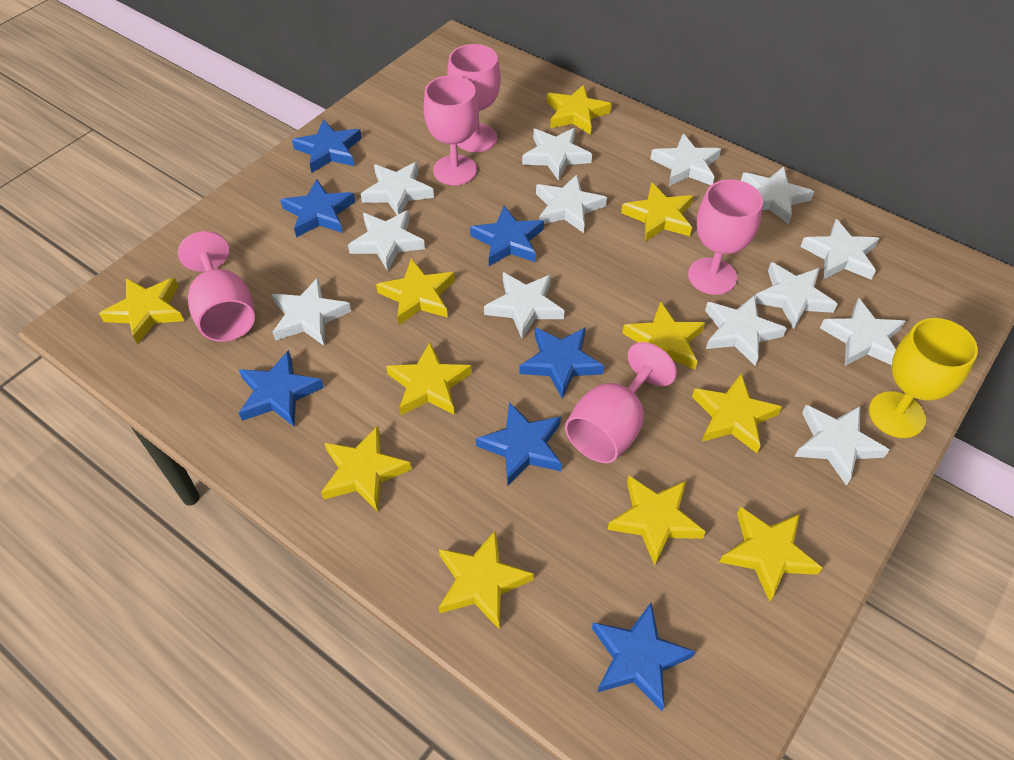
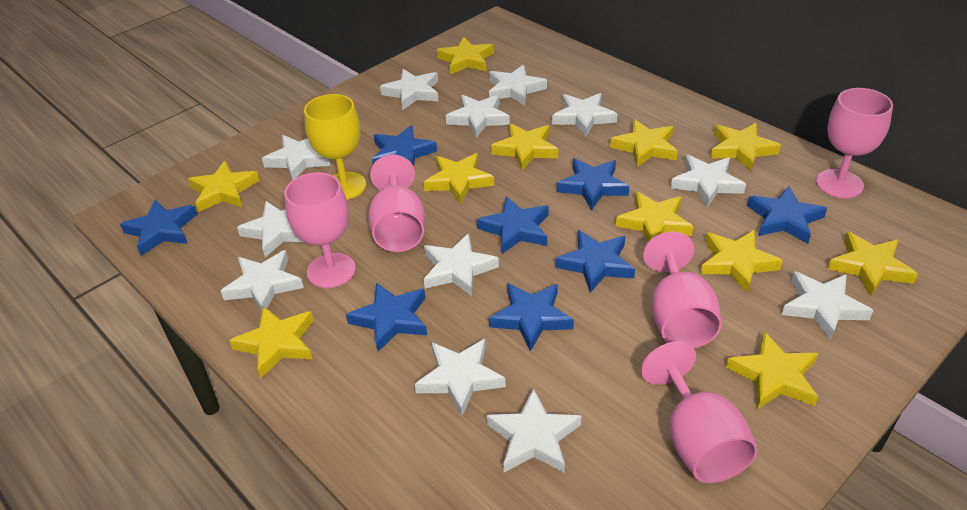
blue star: [239,350,324,426] [280,179,355,238] [292,119,362,173] [470,206,544,266] [476,402,562,485] [519,327,604,399] [592,603,696,711] = 7 -> [120,200,197,256] [346,282,427,352] [372,125,437,166] [477,196,549,254] [489,283,574,352] [555,230,635,293] [557,158,629,211] [747,186,827,244] = 8
white star: [272,278,351,346] [348,210,425,271] [361,161,434,215] [484,272,565,339] [522,128,592,181] [536,174,607,233] [650,133,721,186] [705,295,787,366] [741,166,814,224] [755,262,837,329] [795,405,889,486] [800,219,880,280] [820,298,906,366] = 13 -> [221,250,304,311] [237,201,303,257] [262,135,330,180] [380,69,439,110] [415,339,506,416] [424,233,499,296] [445,95,510,138] [486,388,581,473] [489,65,547,106] [552,93,617,136] [671,155,746,207] [782,271,874,340] = 12

